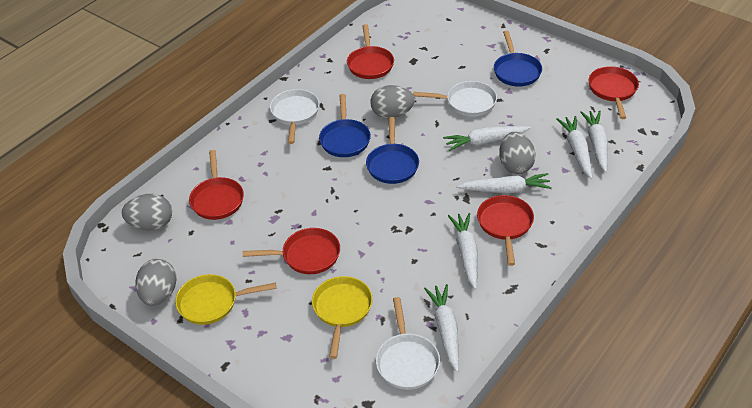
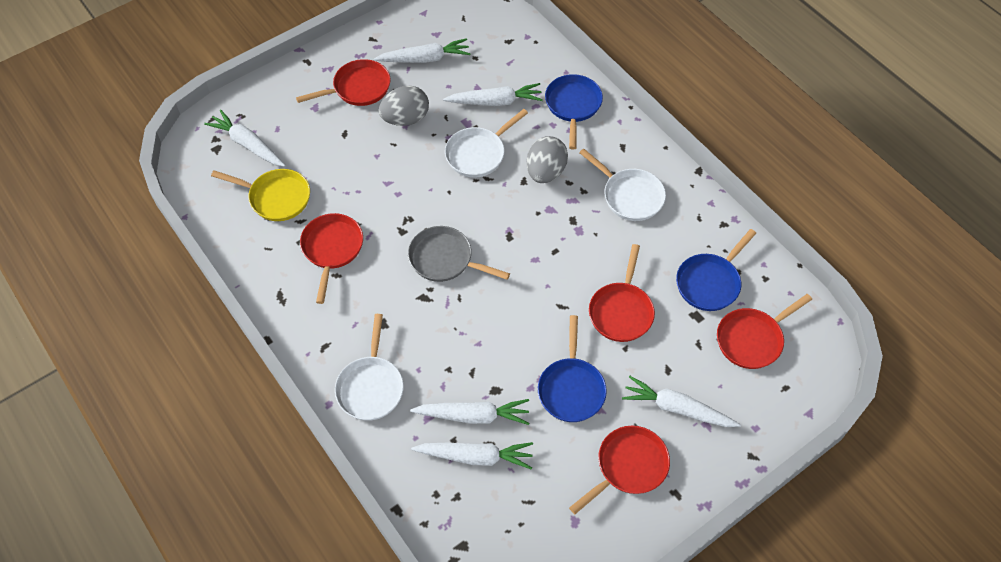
grey egg: [122,194,172,231] [135,259,177,306] [370,85,415,119] [499,132,536,174] = 4 -> [379,86,429,126] [527,136,568,183] = 2
grey pan: none = 0 -> [408,226,510,282] = 1
yellow pan: [175,274,276,325] [312,276,372,359] = 2 -> [211,169,310,221] = 1

